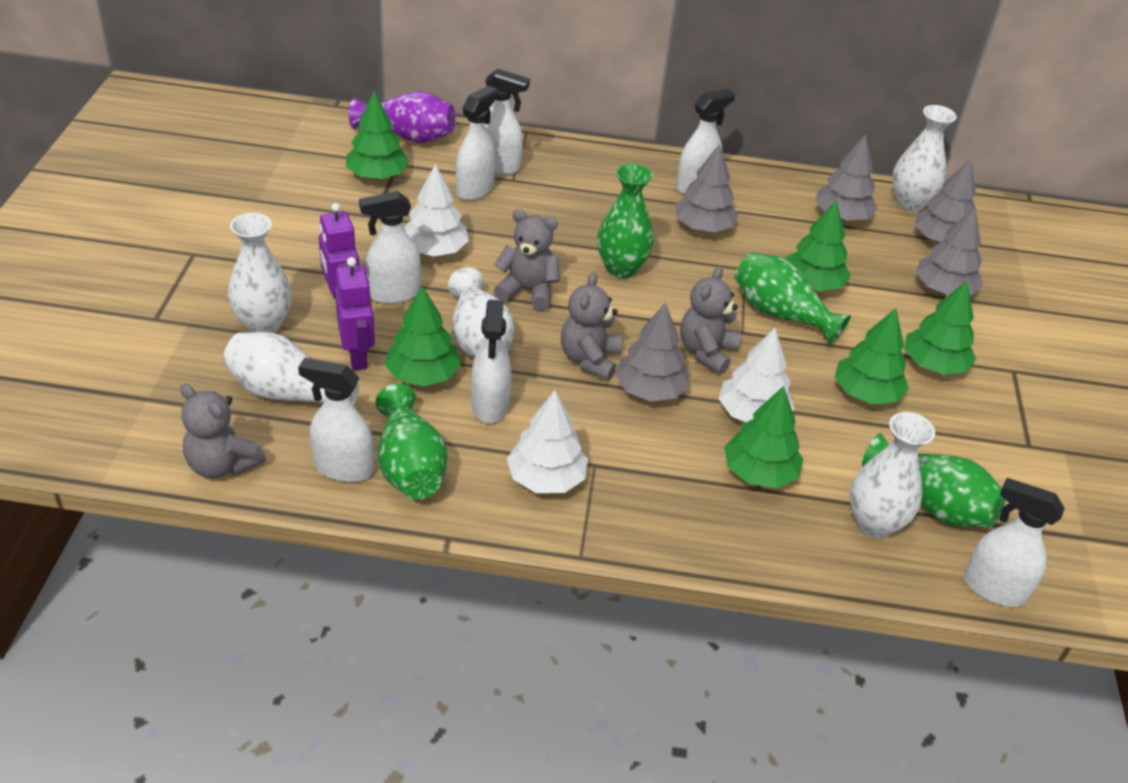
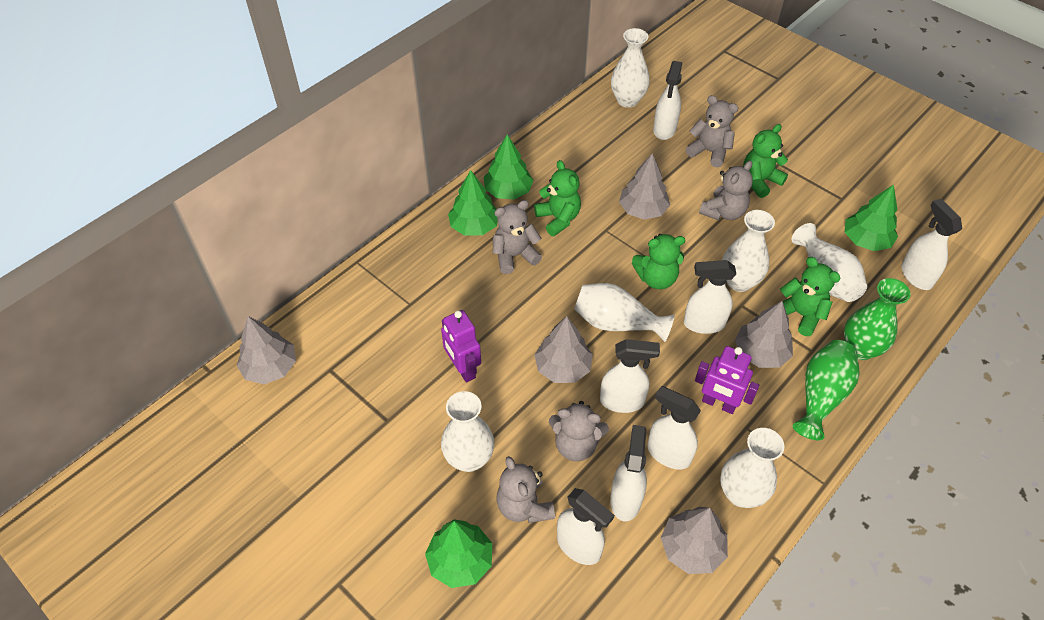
green teddy bear: none = 0 -> [534,160,581,236] [632,234,685,289] [743,124,788,198] [780,257,841,336] = 4
green tree: [346,91,409,180] [385,286,461,387] [724,386,803,488] [786,200,851,291] [835,308,909,404] [905,281,976,375] = 6 -> [425,519,492,588] [448,170,498,236] [484,134,533,199] [845,184,898,251] = 4
green vase: [376,384,448,500] [597,164,654,278] [734,252,851,345] [862,433,1006,528] = 4 -> [793,340,859,440] [844,278,911,360] = 2
grey teddy bear: [180,384,266,478] [494,209,560,311] [561,272,622,381] [680,266,741,374] = 4 -> [493,200,542,274] [497,456,555,523] [549,401,609,461] [686,95,738,168] [699,161,753,220] = 5
purple vase: [349,91,455,143] = 1 -> none = 0
white tree: [404,164,469,257] [507,390,588,493] [719,328,795,422] = 3 -> none = 0
white vase: [223,332,359,405] [228,213,292,333] [448,267,514,358] [850,412,935,538] [892,105,957,211] = 5 -> [441,391,494,472] [574,283,675,342] [611,28,650,108] [720,428,784,508] [722,210,775,292] [792,223,867,302] = 6

